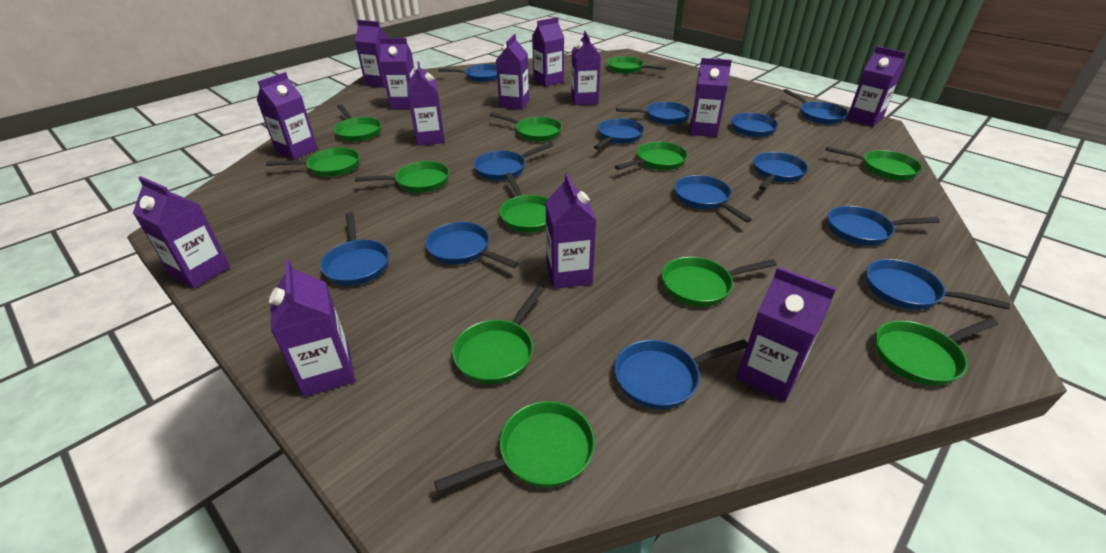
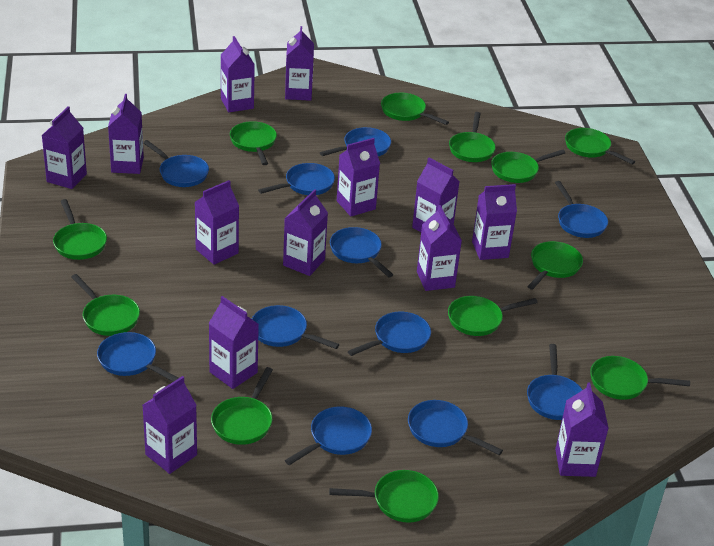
blue pan: [320,212,389,286] [425,222,519,268] [438,64,497,82] [474,142,554,181] [594,118,644,149] [614,339,748,409] [616,102,691,125] [674,175,752,223] [731,103,785,137] [753,152,808,190] [783,89,848,125] [828,206,940,245] [866,259,1010,310] = 13 -> [97,332,179,382] [143,140,209,187] [252,305,340,349] [258,163,335,195] [285,406,372,465] [320,127,391,156] [330,227,393,278] [348,312,431,356] [408,400,503,455] [527,344,582,420] [555,181,608,238] = 11

